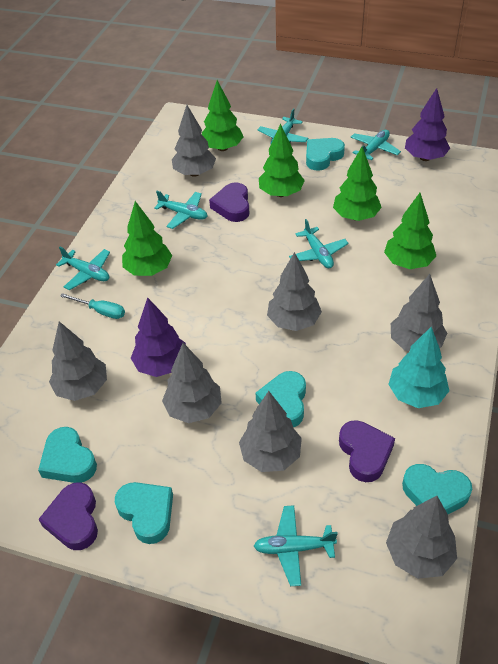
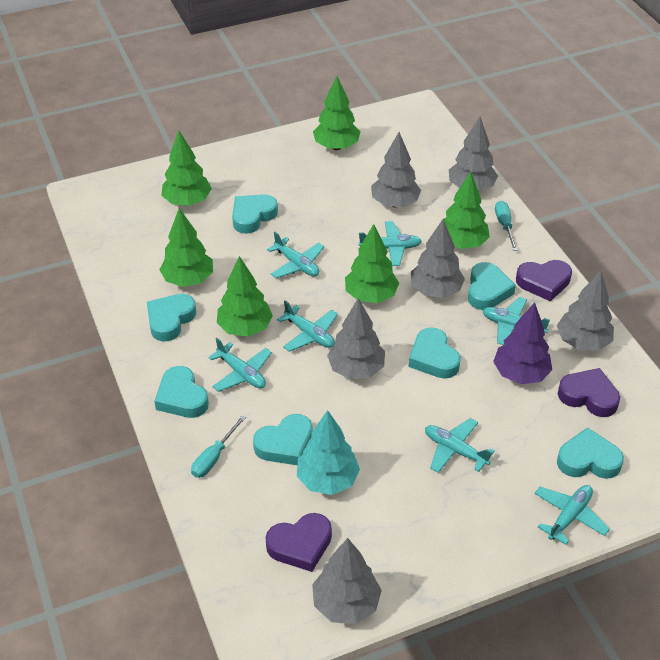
green tree: [122,201,172,276] [202,80,243,151] [259,124,305,197] [333,147,382,221] [384,193,436,269] = 5 -> [159,208,213,287] [161,130,212,206] [217,256,273,336] [313,76,360,150] [345,224,399,303] [444,172,490,249] = 6
grey tree: [49,321,107,401] [162,343,222,423] [172,105,216,177] [239,391,302,472] [267,252,322,331] [386,496,457,579] [391,274,447,351] = 7 -> [312,538,382,624] [327,298,385,379] [371,132,421,207] [411,219,465,298] [449,117,498,191] [557,270,614,351] = 6
purple tree: [131,297,186,377] [405,88,450,161] = 2 -> [493,302,552,384] = 1
turquoise heart: [38,427,97,483] [115,482,173,544] [255,371,306,428] [306,138,345,171] [402,464,472,514] = 5 -> [147,294,196,341] [154,366,209,418] [232,194,278,234] [253,414,313,465] [408,327,461,379] [468,262,516,310] [557,427,624,479] = 7
turquoise plane: [56,247,110,290] [154,191,207,229] [254,505,338,586] [258,108,308,143] [289,219,349,268] [351,130,401,160] = 6 -> [209,338,272,392] [267,232,324,279] [277,300,338,352] [358,221,422,266] [425,418,495,473] [482,297,550,345] [534,485,610,545] = 7
turquoise screwdriver: [60,293,125,319] = 1 -> [191,415,246,478] [495,201,518,251] = 2

